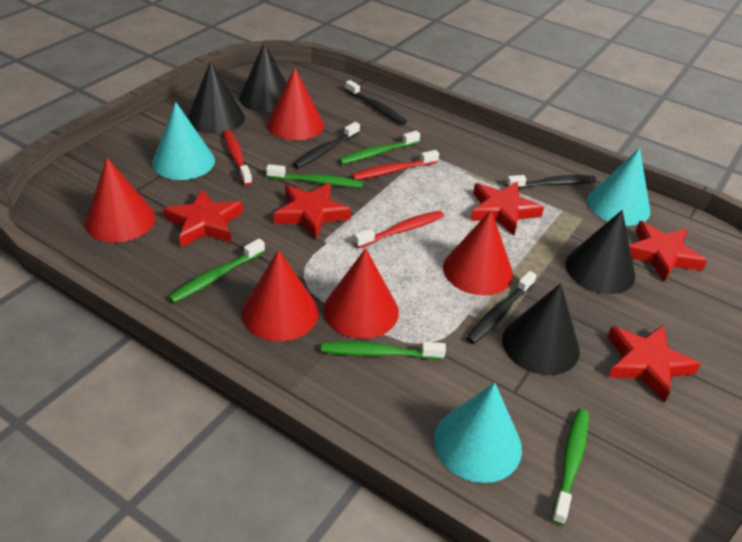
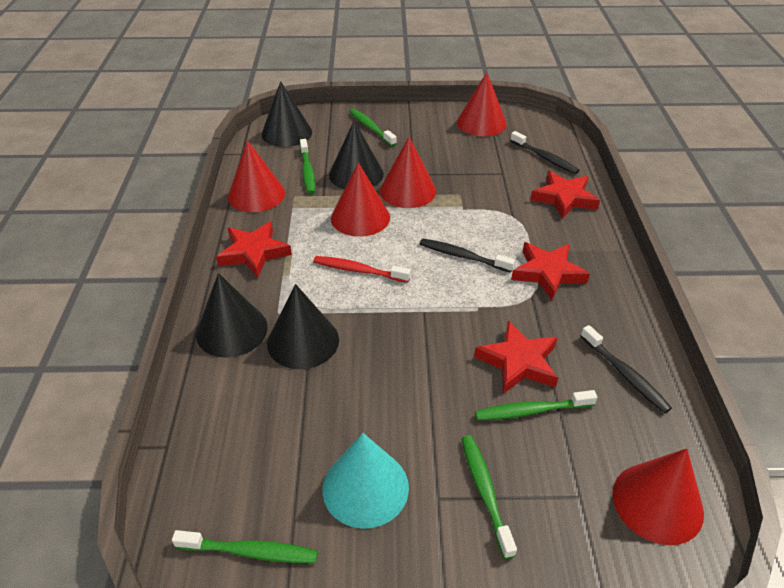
black toothbrush: [293,122,360,168] [345,80,407,125] [466,271,536,344] [506,175,596,189] = 4 -> [420,238,515,272] [510,131,579,174] [581,325,672,413] = 3
red star: [163,189,243,247] [274,183,351,239] [470,182,544,236] [607,325,701,402] [629,221,707,282] = 5 -> [216,221,292,278] [474,320,558,394] [511,242,590,300] [530,171,600,219] = 4
red toothbrush: [223,130,252,186] [352,150,439,180] [354,211,444,248] = 3 -> [313,256,411,283] = 1
turquoise cone: [152,102,215,180] [434,382,522,483] [587,148,650,226] = 3 -> [322,433,409,529] = 1

